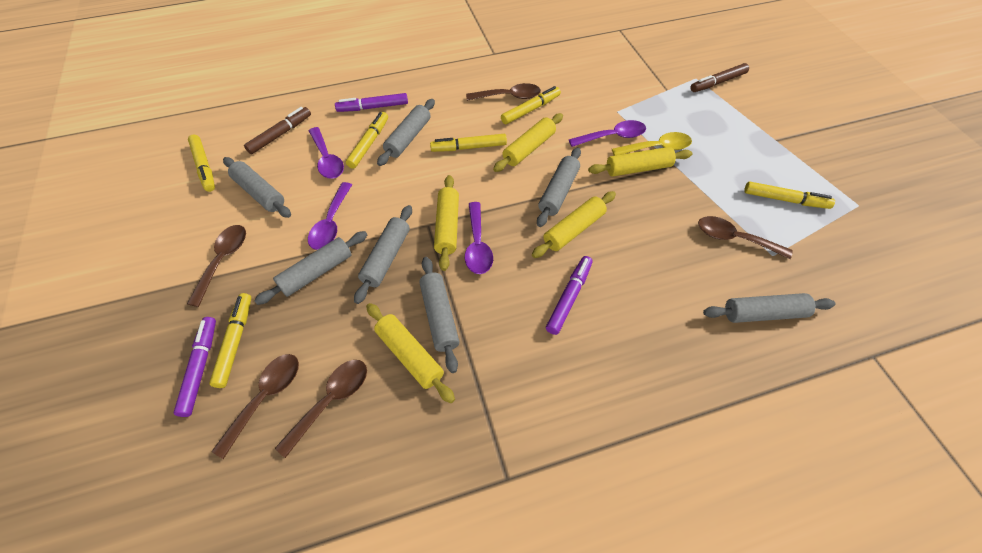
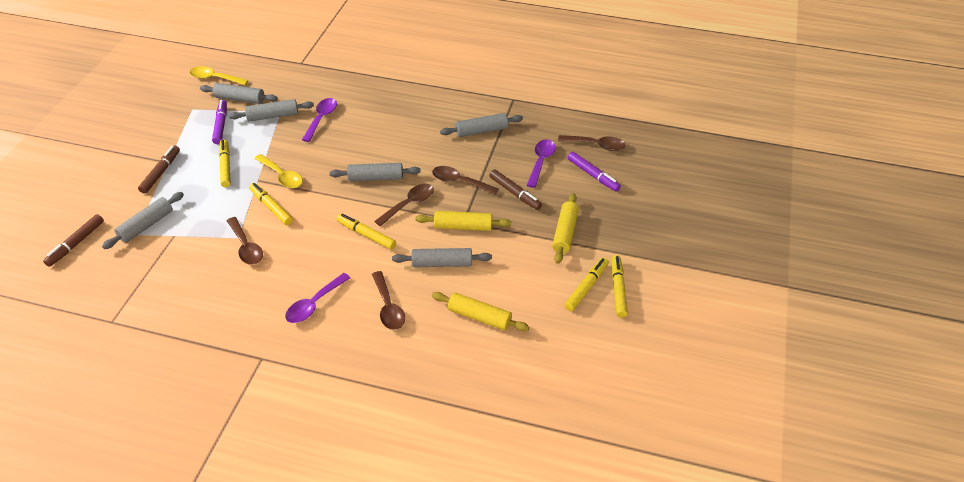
brown marker: [244,107,311,154] [690,63,749,92] = 2 -> [43,214,104,267] [138,145,180,194] [489,169,542,210] = 3
grey rolling pin: [223,157,291,218] [254,231,367,305] [354,205,412,304] [377,99,435,166] [419,257,460,373] [537,147,581,227] [703,293,835,323] = 7 -> [102,192,184,249] [200,83,278,104] [229,99,314,121] [330,163,421,181] [392,248,492,267] [440,113,523,137] = 6
purple marker: [173,317,216,417] [335,93,408,112] [546,256,593,335] = 3 -> [212,100,227,144] [568,152,621,192] = 2
purple spoon: [308,182,352,250] [309,127,344,179] [465,202,493,274] [569,120,646,147] = 4 -> [285,273,350,323] [302,98,337,142] [527,139,556,188] = 3
yellow marker: [188,134,215,192] [209,293,251,388] [346,112,388,169] [430,134,507,152] [501,86,561,124] [744,182,835,209] = 6 -> [219,139,231,187] [249,183,293,225] [336,214,396,250] [564,257,609,311] [611,255,628,318] = 5
yellow rolling pin: [366,303,455,403] [434,175,459,271] [493,113,563,172] [532,191,616,258] [588,147,692,177] = 5 -> [415,211,511,231] [432,292,529,332] [552,193,579,264] = 3
yellow spoon: [612,132,692,156] = 1 -> [189,66,249,85] [254,154,303,188] = 2

